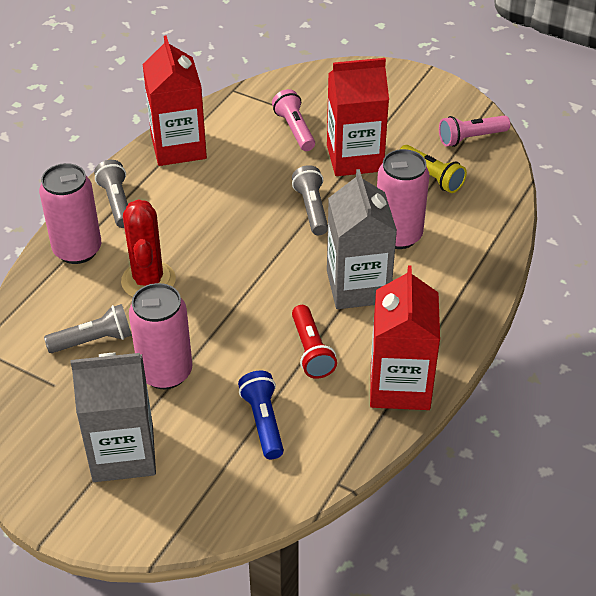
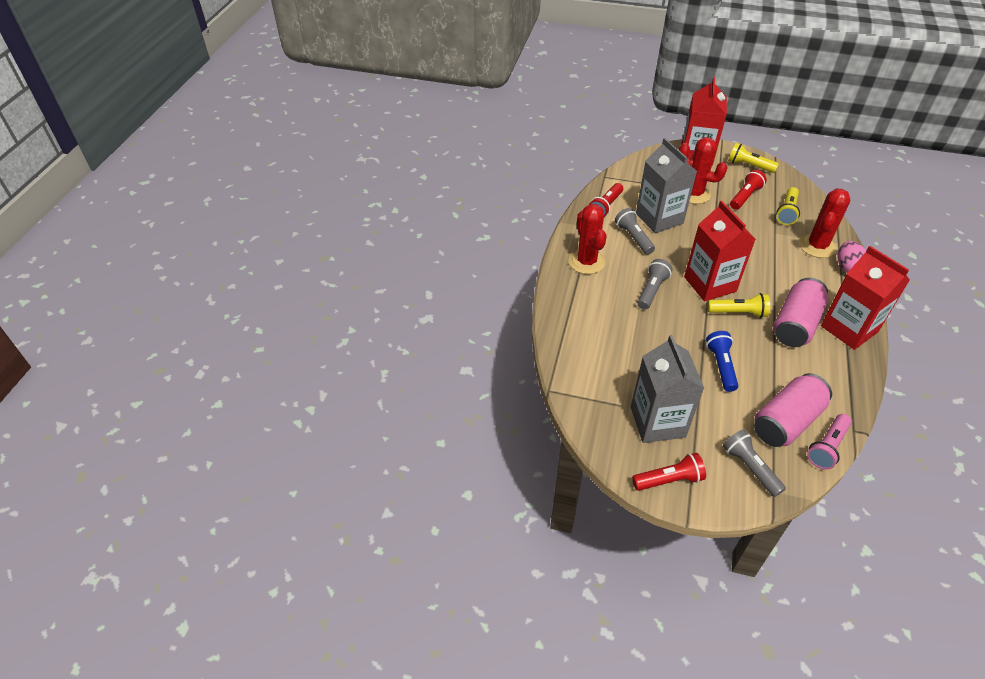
pink can: [39,163,101,264] [129,283,192,389] [377,149,430,249] = 3 -> [754,373,832,447] [773,278,829,347] = 2
pink egg: none = 0 -> [838,241,866,273] = 1
pink flashlight: [272,89,315,151] [439,115,510,147] = 2 -> [807,414,852,470] = 1
red cactus: [121,199,176,297] = 1 -> [569,204,607,274] [679,137,728,204] [799,188,850,258] = 3
red flashlight: [292,305,337,379] = 1 -> [589,183,623,217] [632,453,706,491] [730,170,767,210] = 3
yellow flashlight: [400,145,467,193] = 1 -> [707,293,770,318] [728,143,779,173] [776,187,800,225] = 3

